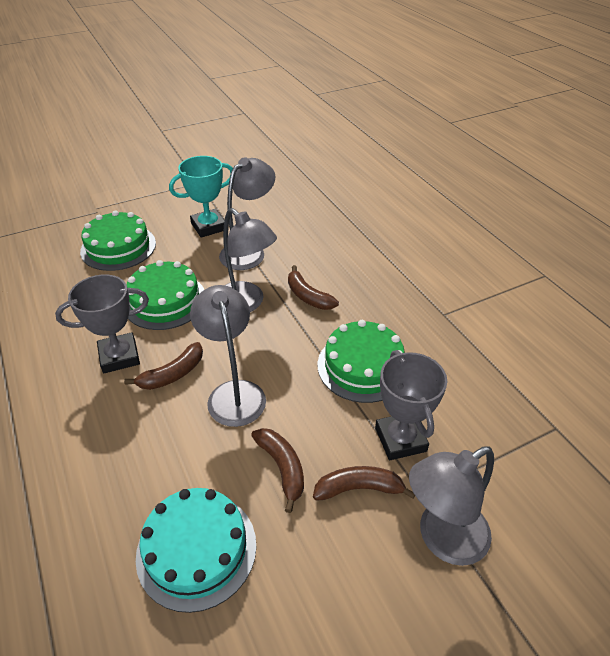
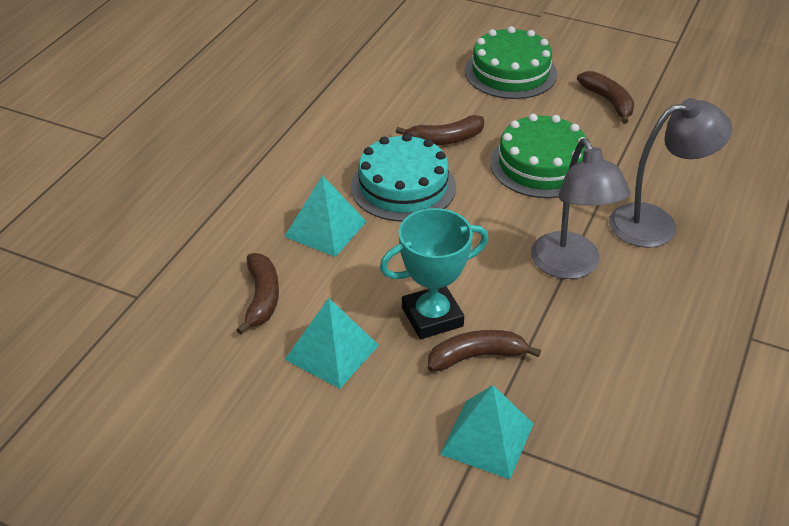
green cake: [80,210,156,271] [127,260,205,330] [318,320,405,403] = 3 -> [465,26,557,99] [490,114,586,198] = 2
grey lamp: [190,285,266,427] [219,157,275,270] [223,208,277,312] [409,447,494,566] = 4 -> [531,138,631,279] [609,98,732,248] = 2
grey trophy: [55,275,149,373] [375,350,447,460] = 2 -> none = 0
turquoise pyramid: none = 0 -> [284,175,367,257] [285,298,379,389] [440,385,533,479] = 3

